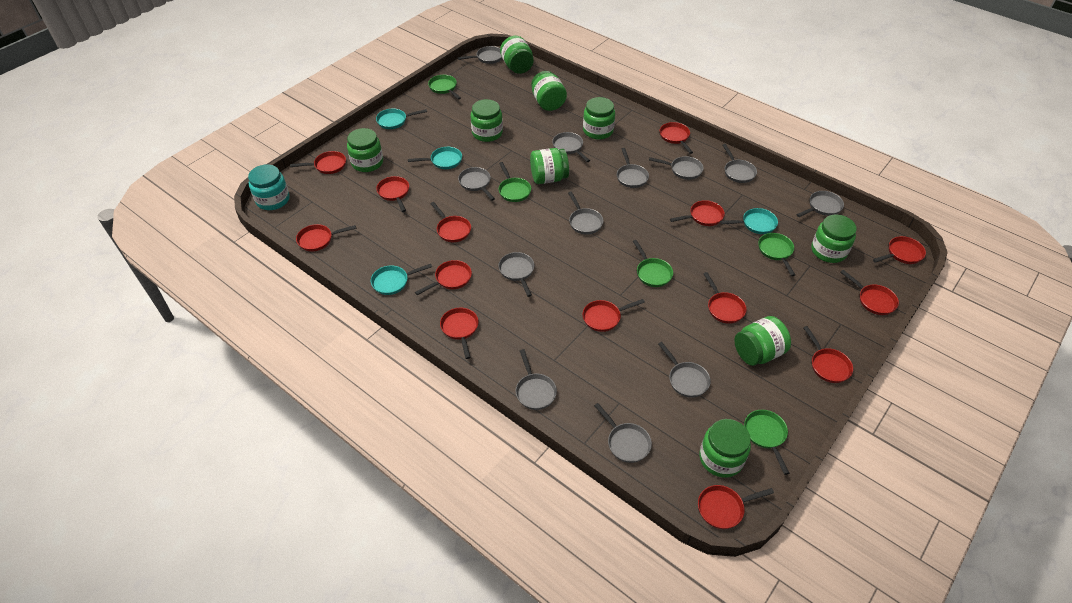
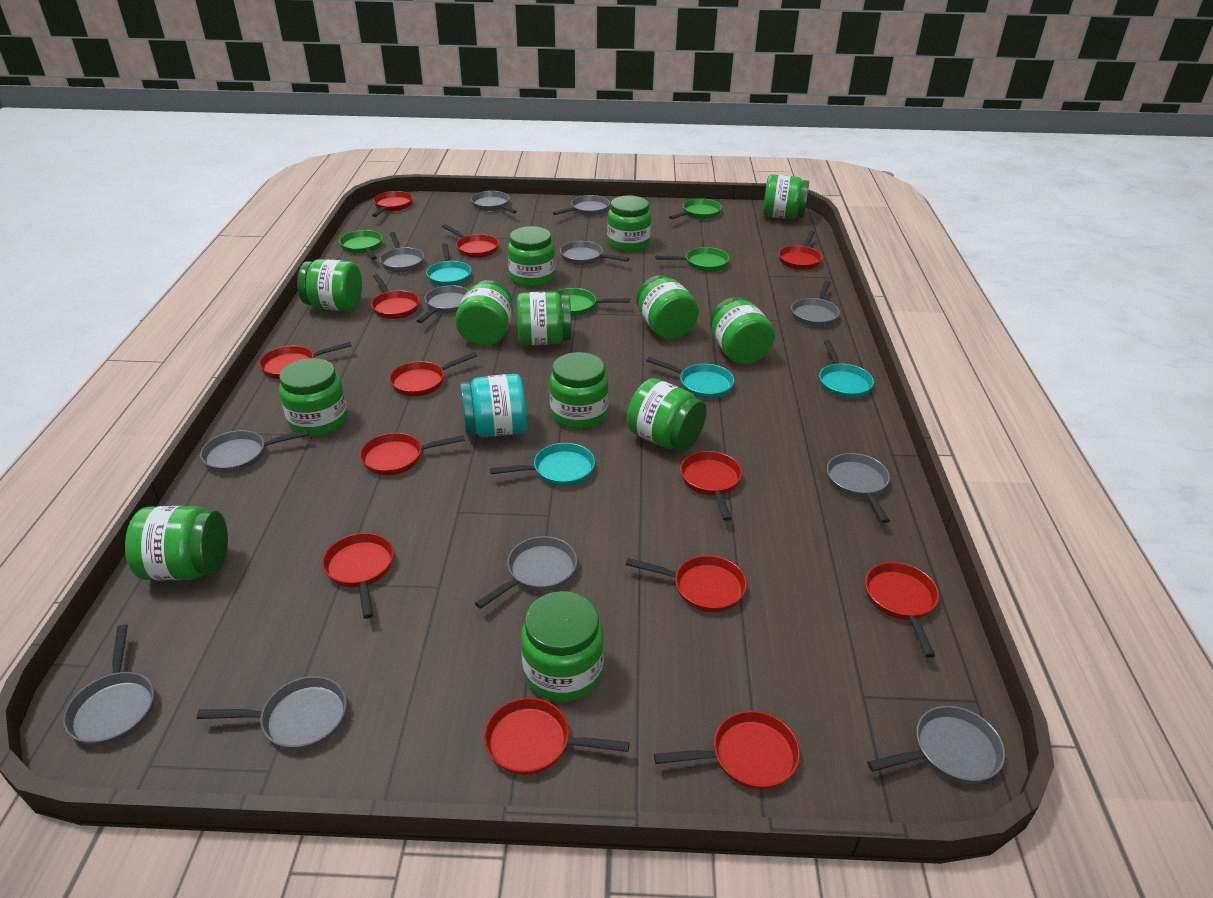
green jar: [347,128,383,172] [471,99,503,142] [500,36,534,74] [530,148,569,184] [531,71,567,111] [583,97,615,139] [699,419,751,478] [734,316,791,366] [811,215,857,263] = 9 -> [125,506,228,580] [279,358,348,436] [297,259,362,311] [455,280,513,346] [508,226,555,287] [517,292,572,345] [521,591,604,702] [549,352,609,429] [607,196,651,252] [627,378,707,451] [636,275,699,339] [710,297,775,364] [763,175,809,219] = 13
green pan: [428,75,461,100] [499,162,531,202] [633,240,673,287] [744,410,789,475] [758,233,795,276] = 5 -> [339,230,383,260] [556,288,630,316] [655,247,730,272] [669,198,722,219] = 4
red pan: [290,151,346,174] [296,224,356,251] [376,176,409,212] [415,260,472,295] [430,202,471,242] [440,308,479,359] [583,299,645,332] [660,122,693,154] [670,200,725,226] [698,485,774,529] [704,272,747,324] [803,326,853,383] [840,270,899,315] [873,236,926,264] = 14 -> [259,342,352,379] [322,533,394,619] [360,433,465,475] [371,274,420,319] [372,191,413,217] [389,352,477,396] [442,224,499,258] [484,698,630,775] [626,555,747,612] [654,711,800,790] [680,451,742,521] [779,231,822,270] [865,562,939,658] = 13

